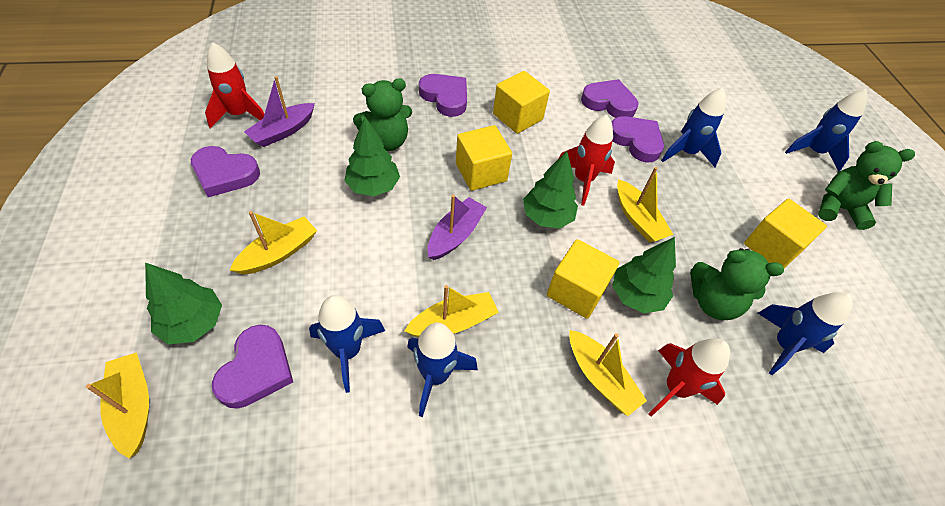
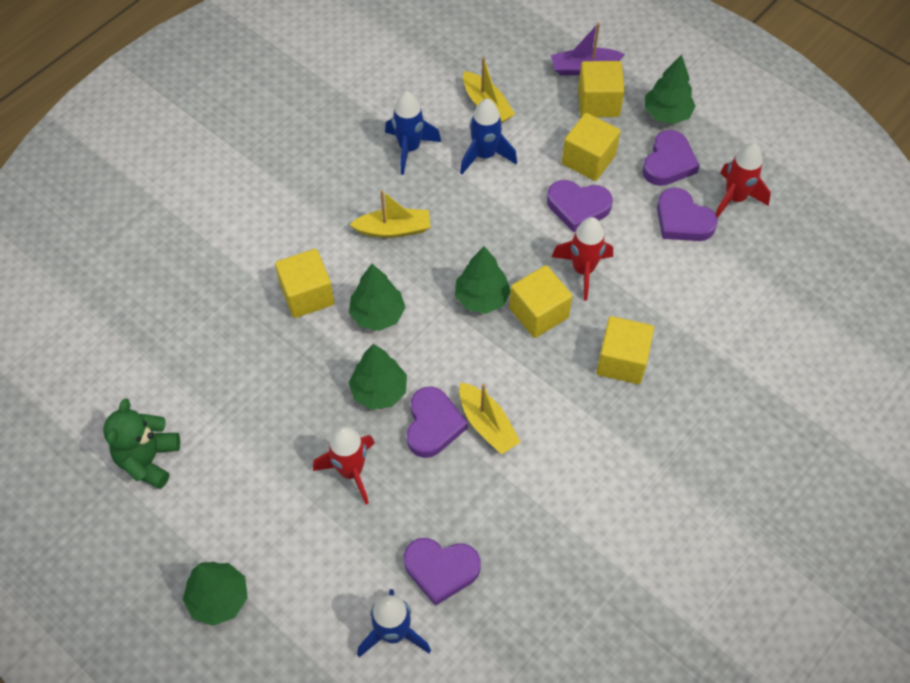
blue rocket: [309,295,385,393] [407,323,478,417] [661,88,726,167] [758,292,852,375] [785,89,868,172] = 5 -> [357,589,431,657] [385,91,441,175] [460,98,517,174] = 3
green teddy bear: [353,78,412,151] [690,248,784,320] [818,141,915,230] = 3 -> [103,398,180,489] = 1
green tree: [145,263,222,344] [344,117,400,196] [523,151,578,229] [612,237,676,313] = 4 -> [183,562,248,626] [349,264,405,331] [349,344,407,410] [455,246,511,314] [645,54,696,124] = 5
purple boat: [244,76,315,147] [428,195,487,260] = 2 -> [551,23,625,75] = 1
yellow boat: [86,352,149,459] [229,211,317,274] [404,285,499,337] [569,330,647,416] [617,167,673,242] = 5 -> [349,190,430,238] [459,382,521,455] [463,57,515,123] = 3
yellow cube: [456,125,512,191] [493,71,550,134] [547,239,620,319] [744,199,827,268] = 4 -> [275,249,334,318] [509,265,572,338] [562,113,620,181] [578,61,625,117] [596,316,654,384] = 5

